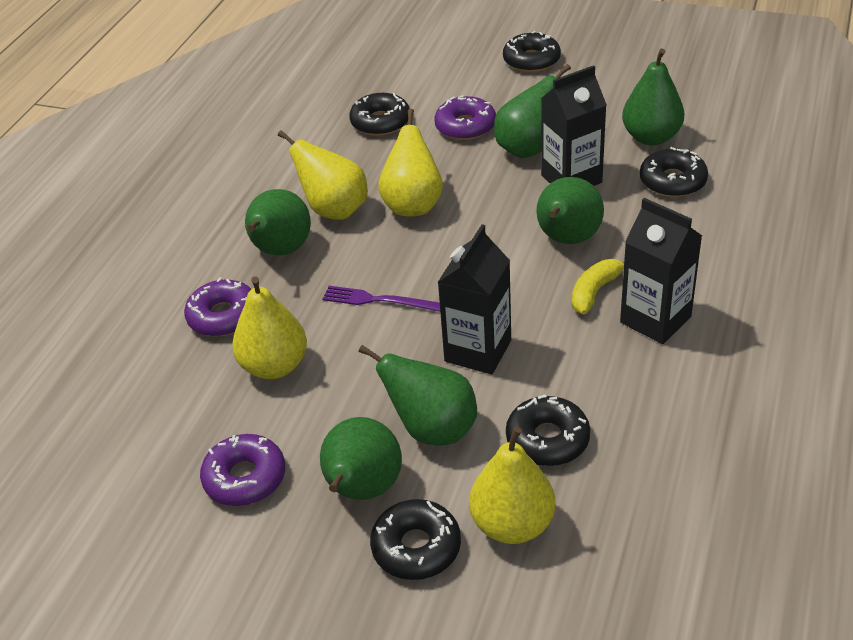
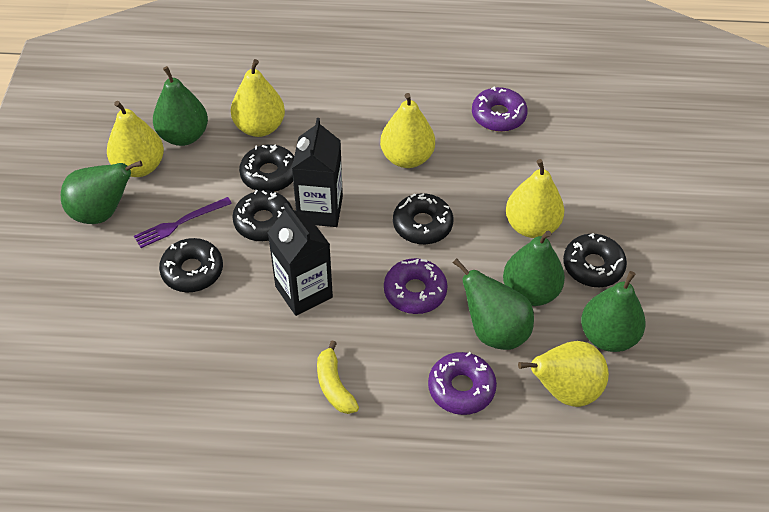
black carton: [438,224,511,375] [541,65,607,186] [620,198,702,344] = 3 -> [268,203,333,316] [292,118,343,227] = 2
green pear: [245,189,311,255] [320,417,402,500] [359,345,477,445] [494,64,571,158] [536,177,604,244] [622,48,685,145] = 6 -> [61,160,143,224] [153,66,208,146] [453,258,534,350] [503,231,565,306] [581,271,646,352] = 5
yellow pear: [232,276,307,379] [278,130,368,220] [378,109,443,216] [469,427,555,544] = 4 -> [107,101,164,177] [231,59,285,137] [380,93,435,168] [506,159,564,238] [518,341,609,407] = 5

